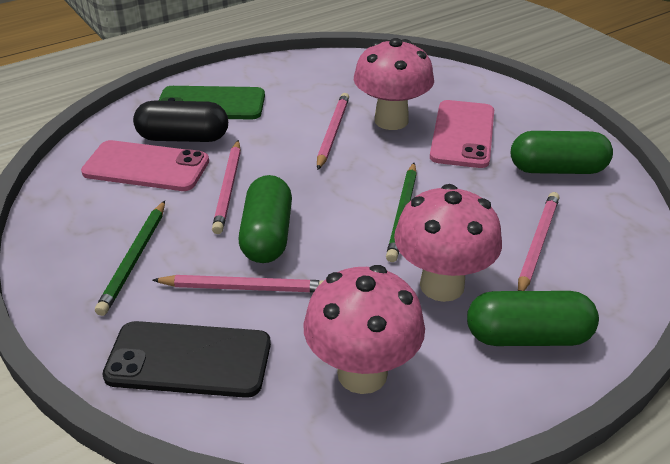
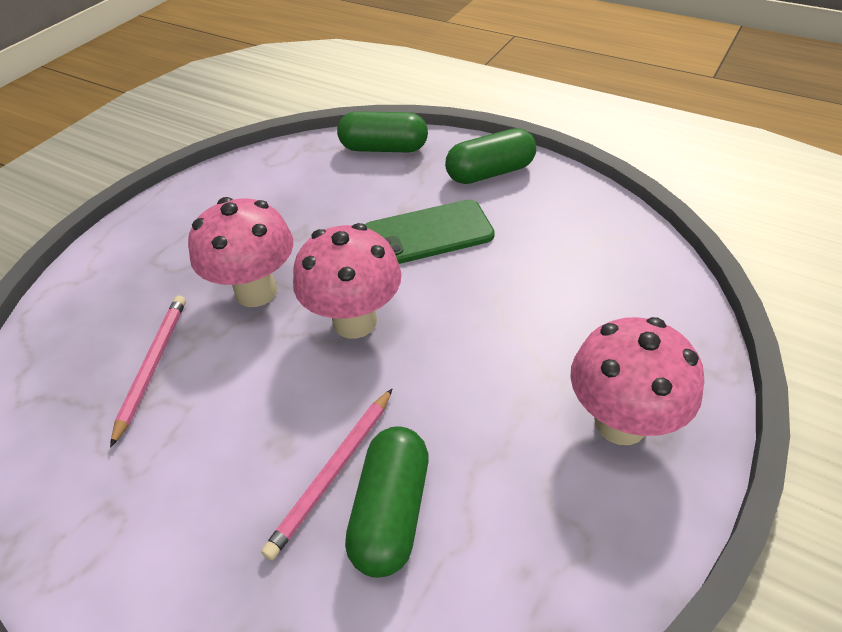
black capsule: [133,101,228,142] = 1 -> none = 0
black phone: [102,321,271,398] = 1 -> none = 0
green pencil: [95,201,165,316] [386,163,417,262] = 2 -> none = 0
pink pencil: [152,275,324,292] [212,140,241,234] [317,93,349,170] [518,192,559,291] = 4 -> [110,296,186,448] [261,388,393,560] = 2
pink phone: [81,140,209,191] [430,100,494,168] = 2 -> none = 0

